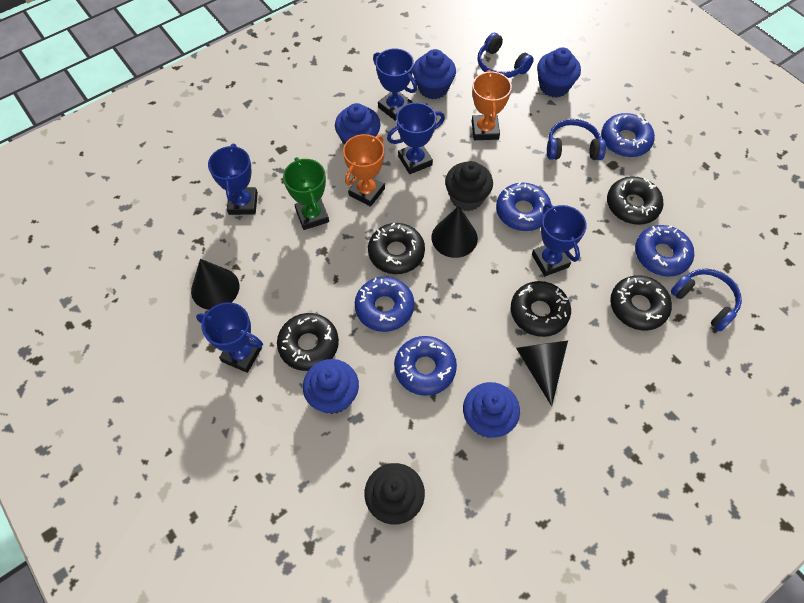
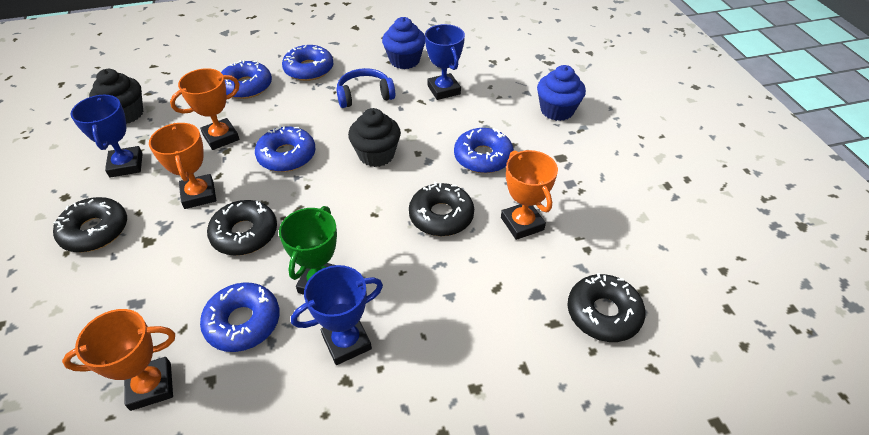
black cone: [191,259,239,310] [432,206,478,258] [516,341,568,406] = 3 -> none = 0
black donut: [277,313,339,371] [368,222,425,274] [511,281,571,337] [607,176,664,225] [610,275,672,330] = 5 -> [53,197,127,252] [207,200,277,256] [409,182,474,236] [568,273,645,342] = 4
blue cupcake: [303,359,359,414] [335,103,381,145] [413,49,456,99] [463,382,520,438] [537,47,581,98] = 5 -> [382,17,425,69] [537,65,586,121] = 2
blue headphones: [478,33,534,78] [547,119,606,160] [671,269,742,331] = 3 -> [336,68,395,108] = 1
blue trophy: [196,302,263,373] [208,144,258,215] [373,48,417,121] [387,102,445,174] [532,203,587,276] = 5 -> [71,95,143,177] [291,265,383,365] [425,24,465,100] = 3
orange trophy: [343,134,385,207] [472,70,512,140] = 2 -> [62,309,175,411] [149,123,216,209] [170,68,240,150] [501,150,558,240] = 4

